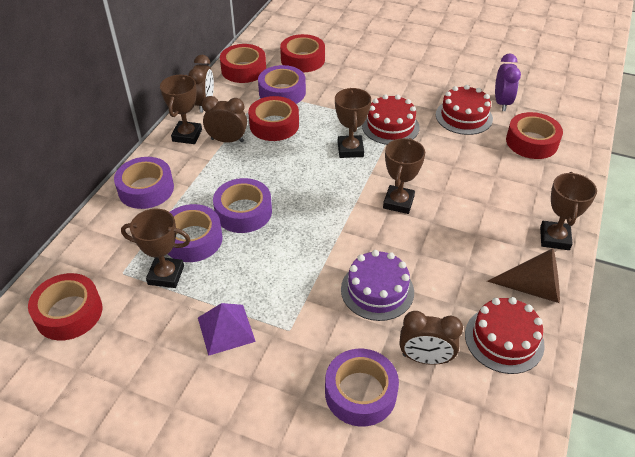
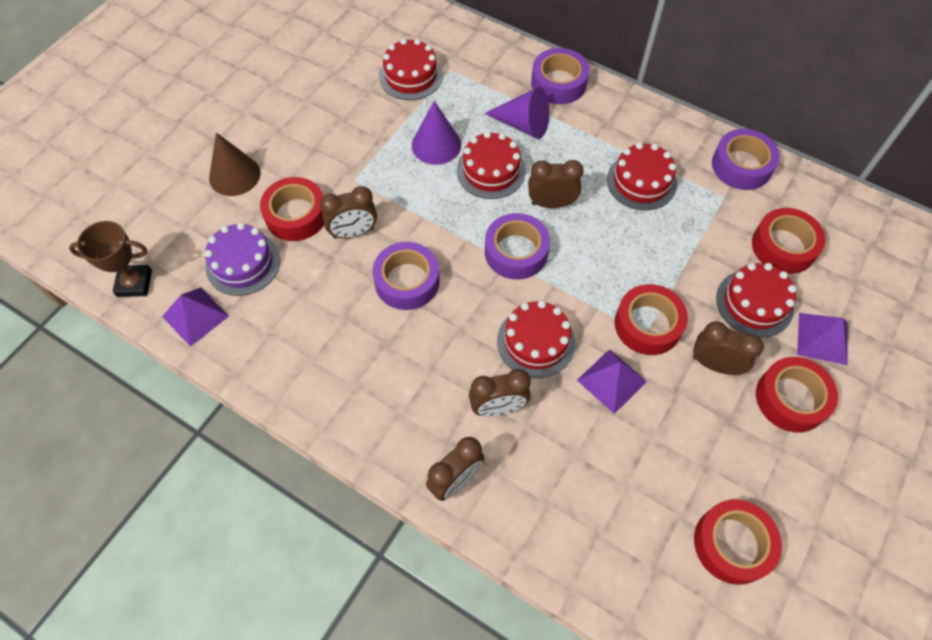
brown clock: [188,55,214,112] [202,96,247,143] [400,311,463,365] = 3 -> [319,186,377,239] [426,437,485,501] [469,369,531,416] [528,160,584,208] [693,321,764,375] = 5
brown trophy: [121,209,190,288] [160,75,202,144] [335,88,371,158] [383,138,425,214] [540,172,597,250] = 5 -> [69,221,152,297] = 1
purple clock: [495,54,521,111] = 1 -> none = 0
purple cone: none = 0 -> [412,101,461,165] [484,87,550,139] = 2
purple pyramid: [198,303,256,356] = 1 -> [162,287,229,347] [577,349,647,414] [797,313,848,365] = 3
purple tape: [114,157,174,209] [168,204,223,262] [213,178,272,233] [258,65,306,104] [325,349,399,427] = 5 -> [372,242,440,310] [485,213,550,280] [531,48,590,104] [712,129,780,190] = 4
red cake: [362,94,420,145] [436,85,493,135] [465,297,545,374] = 3 -> [379,38,443,100] [457,131,526,199] [497,300,575,378] [607,142,677,211] [716,263,796,338] = 5

